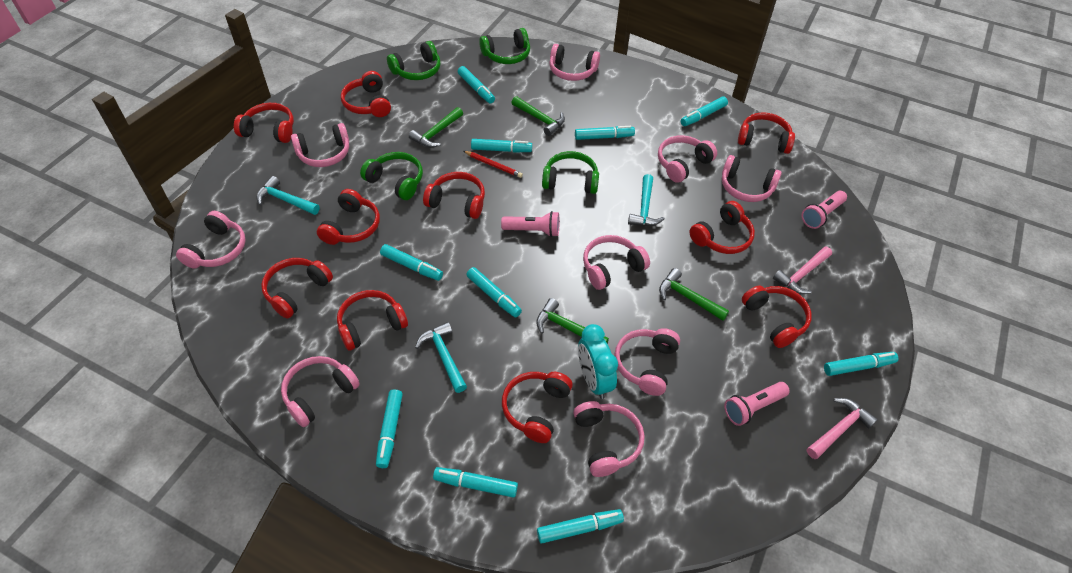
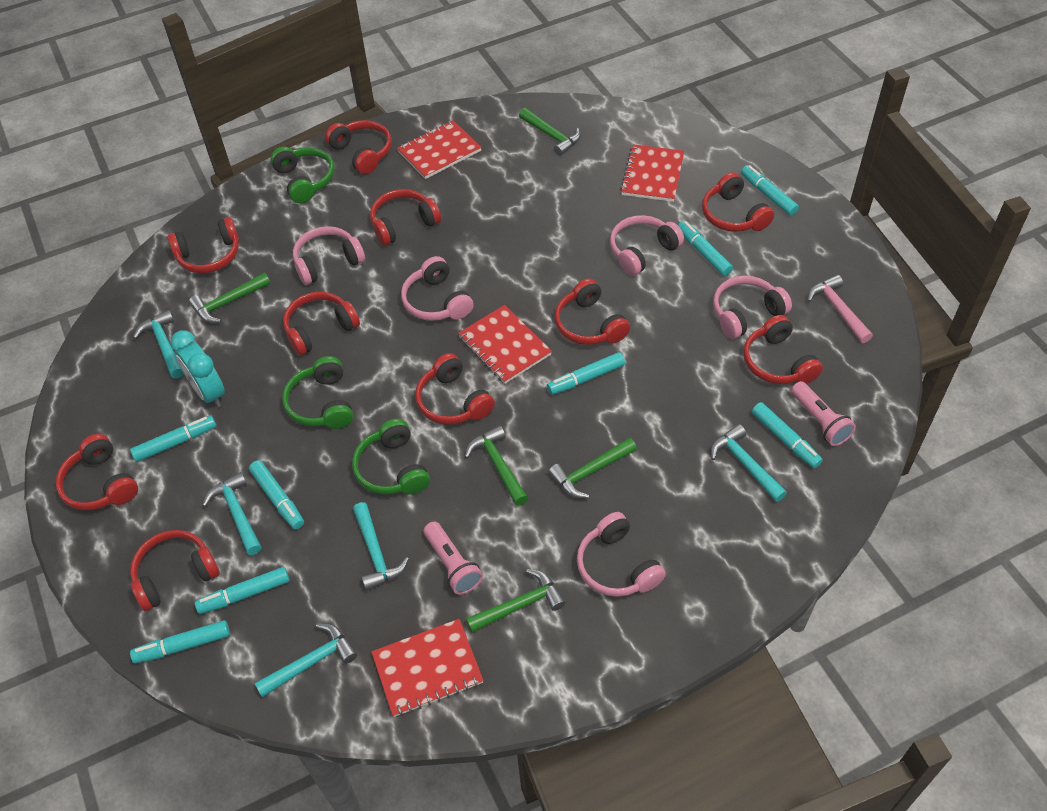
green hammer: [409,107,463,148] [511,96,565,136] [536,298,609,343] [659,268,729,321] = 4 -> [189,273,271,323] [464,426,528,505] [466,569,566,633] [519,108,581,156] [548,438,637,498] = 5
green headphones: [360,152,423,200] [387,41,441,80] [479,28,530,64] [542,151,599,194] = 4 -> [270,147,334,203] [282,356,353,429] [352,419,430,494] = 3
pink flashlight: [501,211,559,237] [724,382,790,426] [801,191,847,229] = 3 -> [424,522,483,595] [791,381,856,446] = 2
pink hammer: [773,246,832,294] [807,398,878,459] = 2 -> [807,275,873,343] = 1
pink headphones: [176,211,246,269] [281,356,360,427] [291,123,349,167] [549,44,600,81] [573,401,645,477] [583,235,650,290] [614,328,680,396] [658,135,717,183] [722,155,782,202] = 9 -> [293,226,365,285] [401,256,474,321] [577,512,666,597] [610,215,684,276] [713,276,792,339] = 5
red notebook: none = 0 -> [371,619,484,717] [397,120,482,179] [458,305,552,384] [620,144,684,202] = 4
red pencil: [464,151,523,178] = 1 -> none = 0
turquoise hammer: [256,176,320,215] [415,322,467,393] [628,174,665,226] = 3 -> [133,310,184,378] [202,472,262,555] [255,623,357,698] [353,502,409,591] [710,424,787,502] = 5
turquoise marker: [376,389,403,468] [380,244,443,281] [433,467,518,498] [458,66,495,104] [466,267,522,318] [471,139,532,153] [537,509,624,544] [575,126,635,140] [680,96,728,126] [824,352,899,376] = 10 -> [130,416,216,462] [130,620,230,664] [195,567,289,614] [249,460,304,530] [547,352,625,395] [678,221,733,276] [741,165,799,216] [752,402,823,468] = 8

